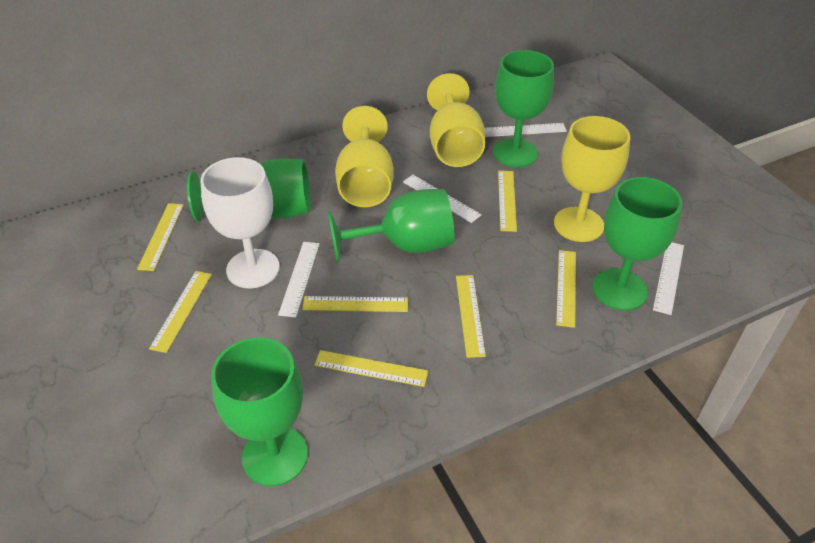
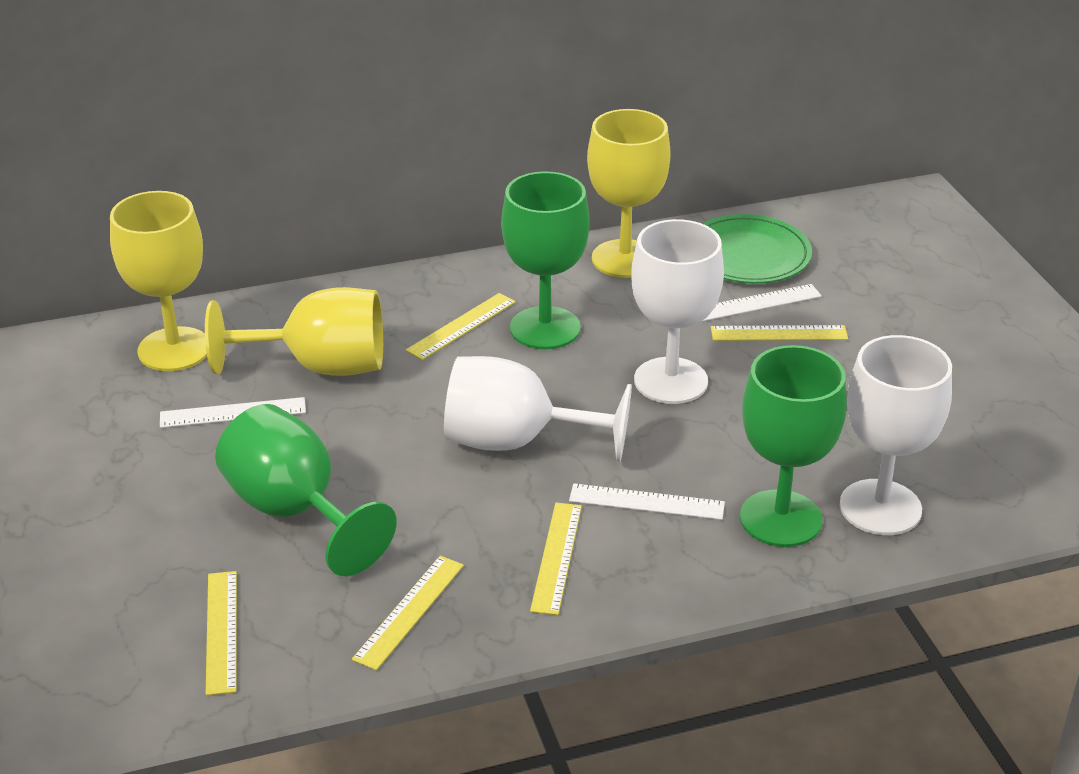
green goblet: [187,158,311,222] [212,337,308,486] [328,189,455,263] [493,50,554,167] [592,177,682,310] = 5 -> [215,404,397,576] [501,171,590,349] [740,345,847,547] = 3
green plate: none = 0 -> [702,214,812,283] = 1
white goblet: [201,157,280,288] = 1 -> [444,356,632,462] [631,219,724,404] [840,335,952,535] = 3
white ruler: [278,242,320,317] [403,175,482,223] [484,123,567,137] [653,242,684,315] = 4 -> [160,397,306,428] [569,484,725,520] [703,284,822,321] = 3
yellow ruler: [137,203,184,271] [149,271,212,353] [302,296,408,312] [314,350,428,387] [456,275,486,358] [498,171,517,232] [556,250,576,328] = 7 -> [206,571,237,696] [352,556,464,670] [405,293,516,360] [530,503,582,615] [711,325,848,341] = 5

